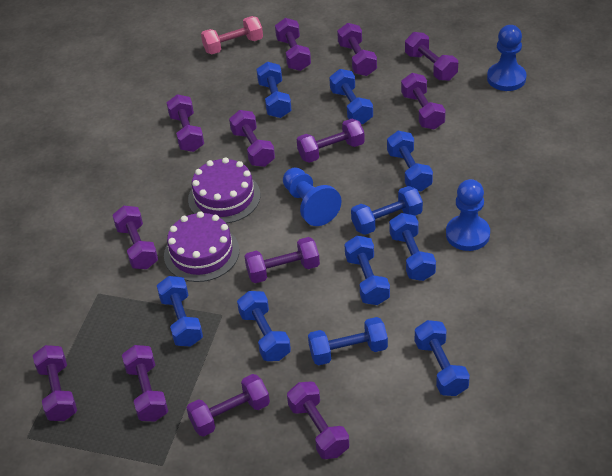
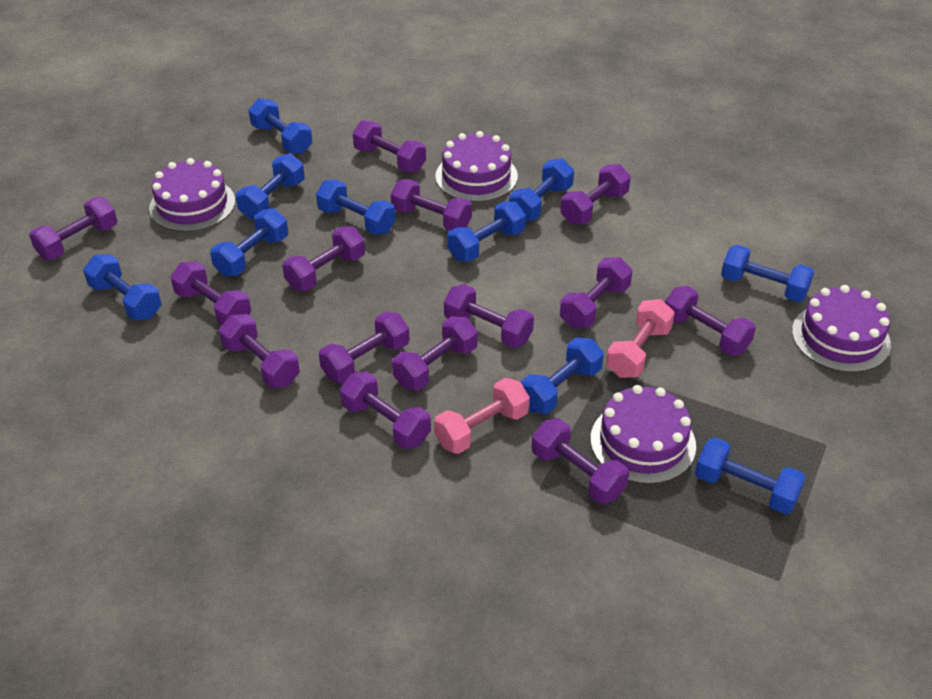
blue pawn: [283,167,342,226] [446,179,490,251] [487,25,527,91] = 3 -> none = 0
pink dumbbell: [201,16,263,54] = 1 -> [434,378,530,454] [606,299,675,378] = 2
purple cake: [164,211,239,282] [188,157,260,223] = 2 -> [149,158,235,232] [435,131,518,202] [591,385,696,484] [792,285,891,373] = 4
purple dumbbell: [33,345,77,421] [112,206,158,269] [122,345,168,422] [167,94,204,152] [187,374,270,437] [229,110,275,167] [244,237,320,283] [275,18,311,71] [287,382,349,459] [297,119,365,163] [337,23,377,76] [401,73,446,130] [405,32,458,81] = 13 -> [29,197,117,260] [171,261,251,325] [219,314,300,388] [282,226,365,291] [319,312,410,383] [340,371,431,449] [353,120,426,172] [391,179,472,231] [392,316,478,391] [444,284,534,348] [532,418,629,504] [560,257,633,328] [561,164,631,225] [665,286,756,356] = 14

